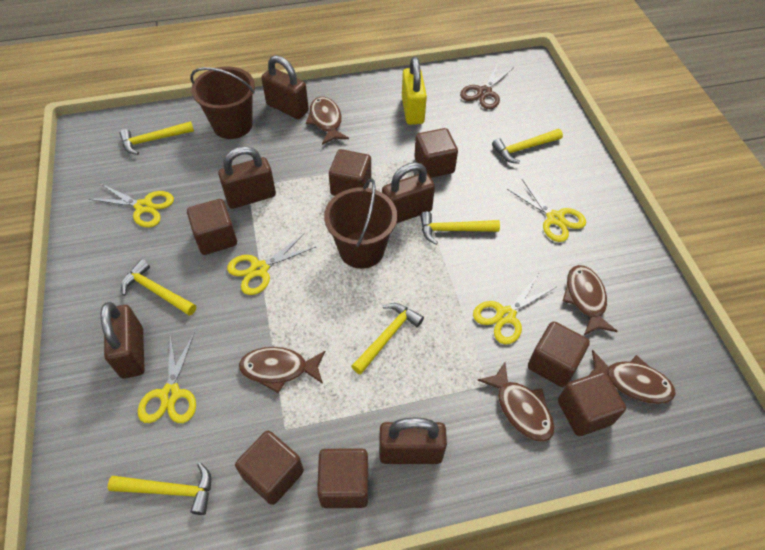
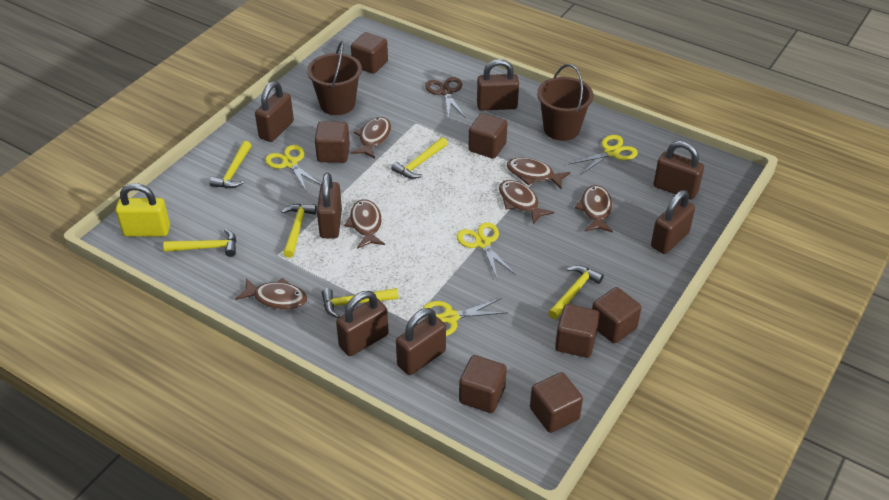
brown fish: [239,347,326,393] [306,97,349,145] [477,362,555,442] [563,265,618,335] [589,350,676,404] = 5 -> [235,278,307,310] [344,199,385,249] [351,117,391,159] [499,180,554,224] [507,157,570,189] [575,185,613,233] = 6
brown padlock: [101,302,145,379] [218,146,276,209] [261,55,309,119] [379,417,447,464] [382,162,435,224] = 5 -> [255,81,294,142] [317,173,342,238] [336,291,389,356] [396,308,446,375] [477,59,519,111] [651,190,695,254] [654,141,704,200] = 7
yellow scissors: [89,183,174,228] [138,333,196,423] [227,233,317,295] [473,275,556,344] [507,179,586,242] = 5 -> [265,145,321,193] [423,298,508,336] [457,222,516,281] [569,135,638,175] = 4

